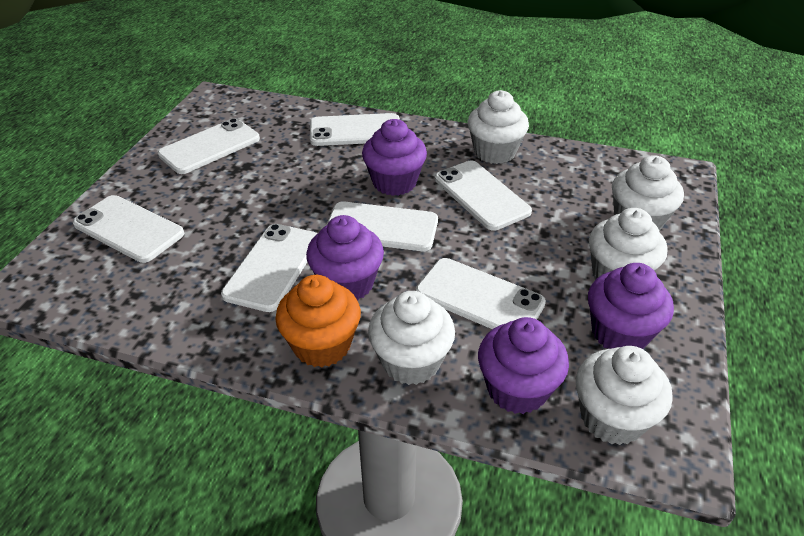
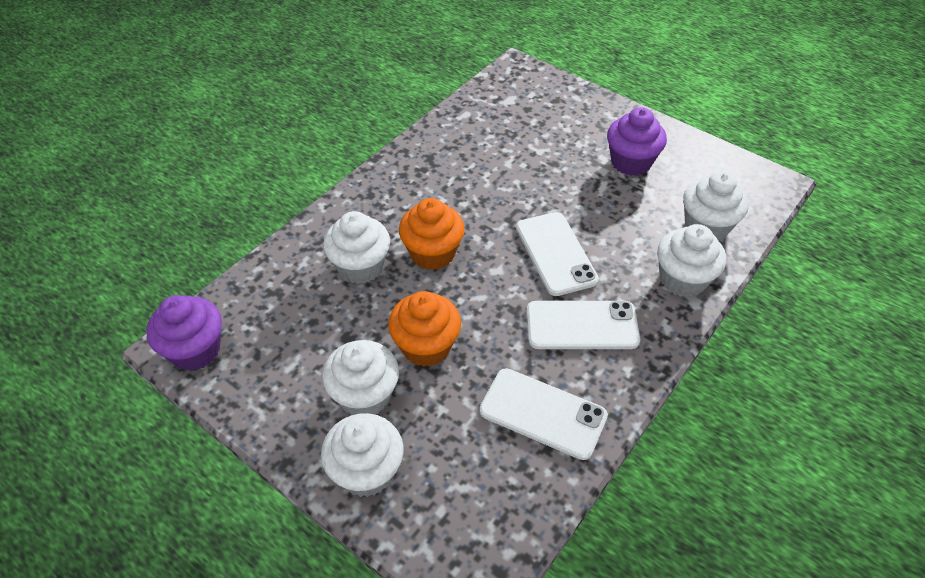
orange cupcake: [275,275,361,368] = 1 -> [388,291,461,367] [399,198,465,270] = 2
purple cupcake: [306,215,384,300] [362,119,427,196] [478,317,569,414] [588,263,674,349] = 4 -> [146,295,222,371] [607,107,667,176] = 2
white phone: [73,195,184,263] [158,118,260,174] [221,224,318,312] [310,113,400,146] [326,201,438,251] [416,258,546,329] [435,161,532,231] = 7 -> [480,368,608,460] [516,212,599,296] [527,301,640,349] = 3

